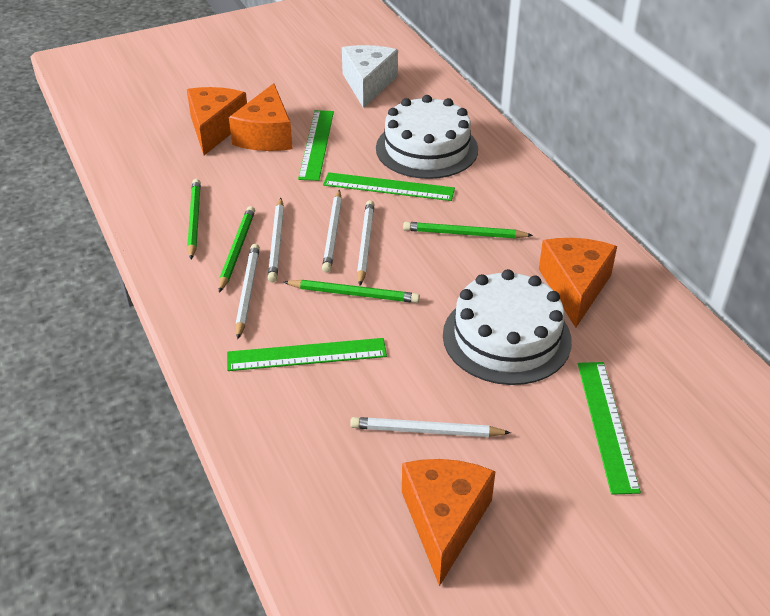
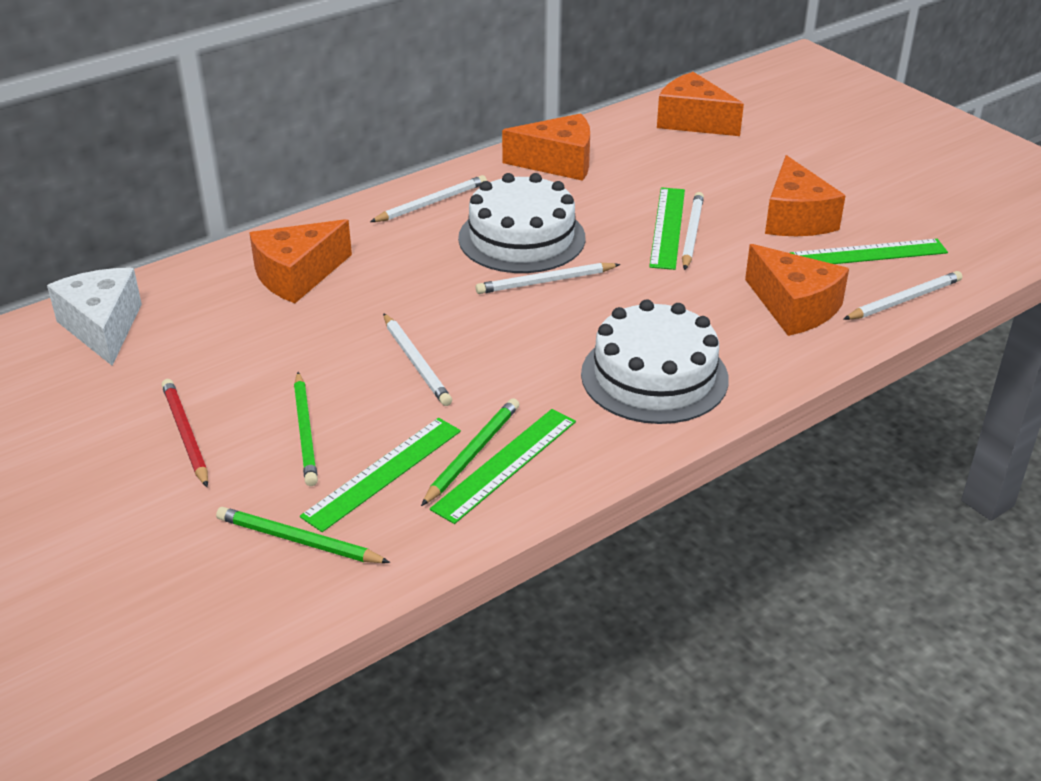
green pencil: [187,179,201,259] [219,206,255,293] [283,280,420,303] [403,222,533,238] = 4 -> [216,507,390,563] [294,372,318,486] [421,398,519,506] = 3
orange cheese: [187,87,247,155] [229,83,293,151] [402,459,496,587] [539,238,617,328] = 4 -> [249,219,352,303] [502,113,590,181] [657,72,744,136] [745,244,849,336] [765,155,846,236] = 5
red pencil: none = 0 -> [162,379,208,487] = 1

